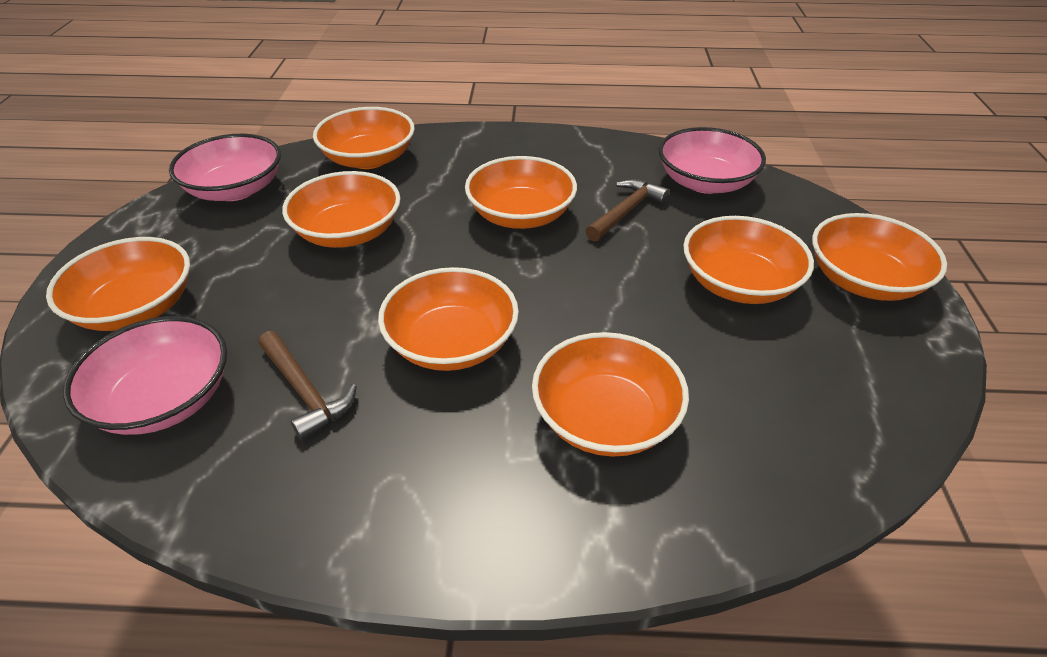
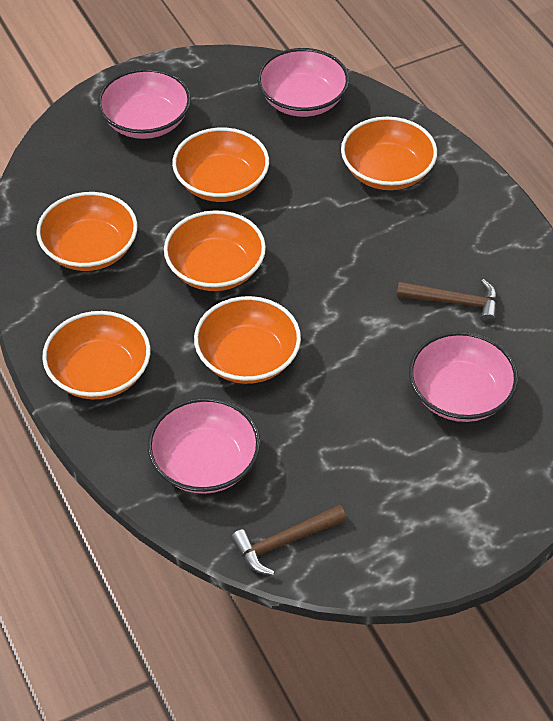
orange bowl: [46,237,190,331] [282,171,400,248] [313,107,415,169] [378,267,519,371] [465,156,577,229] [532,332,689,457] [683,216,814,304] [812,213,947,301] = 8 -> [36,192,137,271] [42,311,150,400] [164,210,266,291] [172,128,269,202] [194,296,301,384] [341,117,437,190] = 6
pink bowl: [63,316,227,435] [169,134,281,201] [659,127,766,194] = 3 -> [97,68,191,139] [147,398,260,494] [257,48,349,117] [409,331,518,422] = 4

